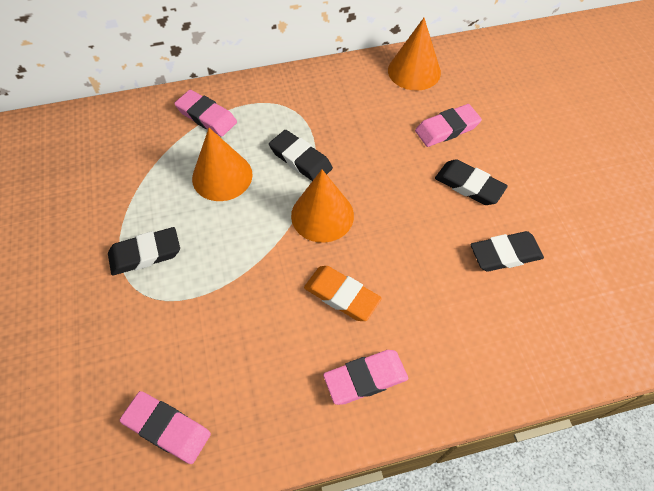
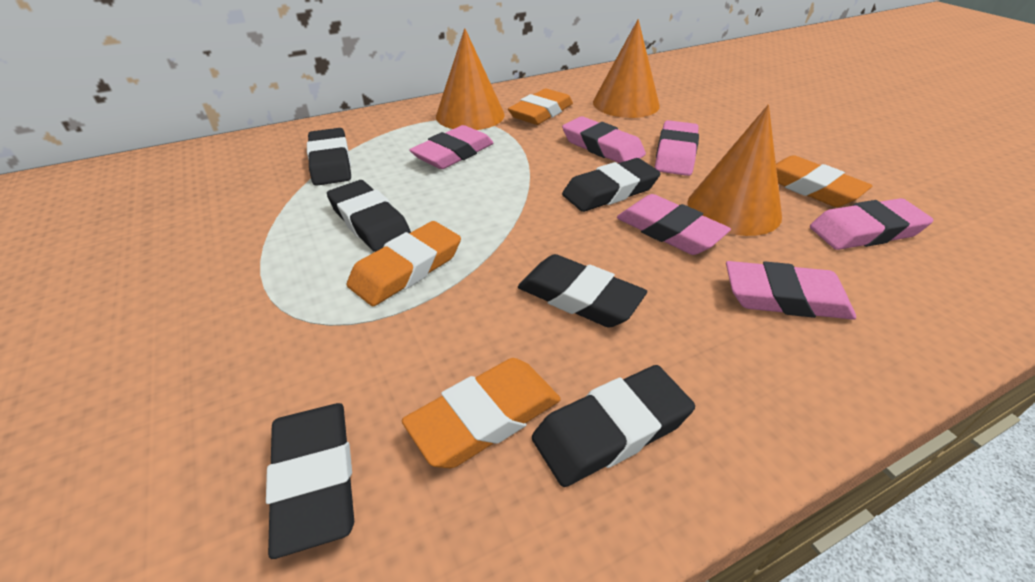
black eraser: [108,227,180,276] [269,130,333,181] [435,159,508,205] [470,231,544,272] = 4 -> [266,403,354,559] [307,128,351,186] [327,180,411,252] [518,254,647,328] [532,365,695,487] [562,158,661,212] = 6
orange eraser: [304,266,382,321] = 1 -> [347,221,461,306] [402,358,561,468] [508,88,573,125] [776,155,873,207] = 4
pink eraser: [120,391,211,464] [174,90,237,137] [323,350,408,405] [415,104,482,147] = 4 -> [409,125,494,169] [562,116,646,163] [617,194,731,255] [655,120,699,176] [726,261,856,320] [810,198,934,250] = 6

